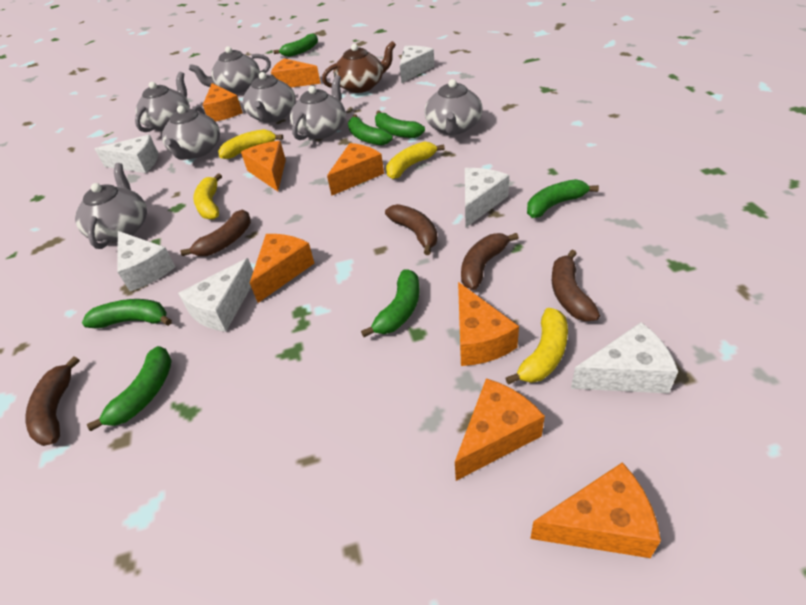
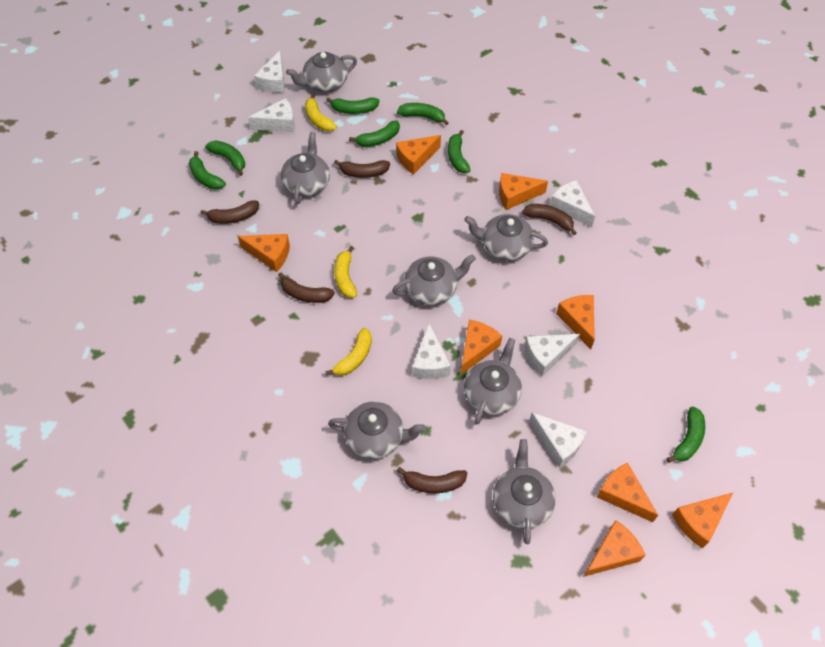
brown teapot: [322,41,396,93] = 1 -> none = 0
yellow banana: [193,173,222,220] [218,129,283,159] [386,142,445,179] [505,308,568,385] = 4 -> [305,94,337,131] [325,328,372,376] [334,246,357,298] = 3

